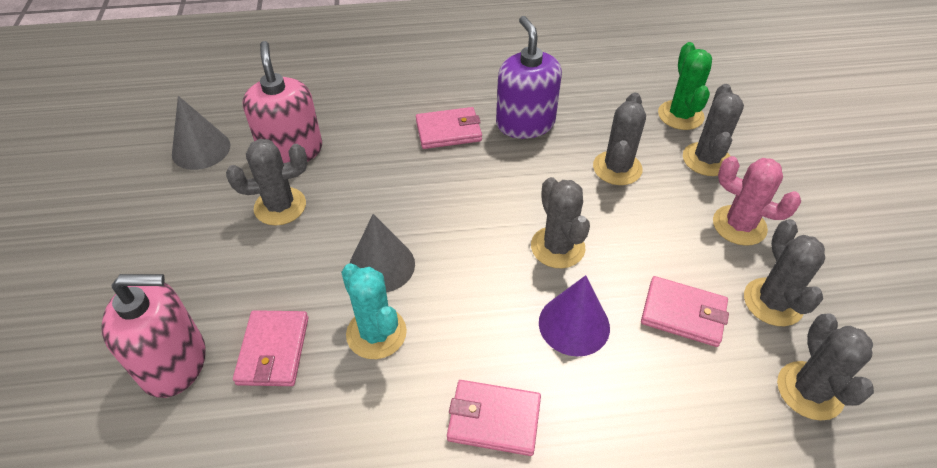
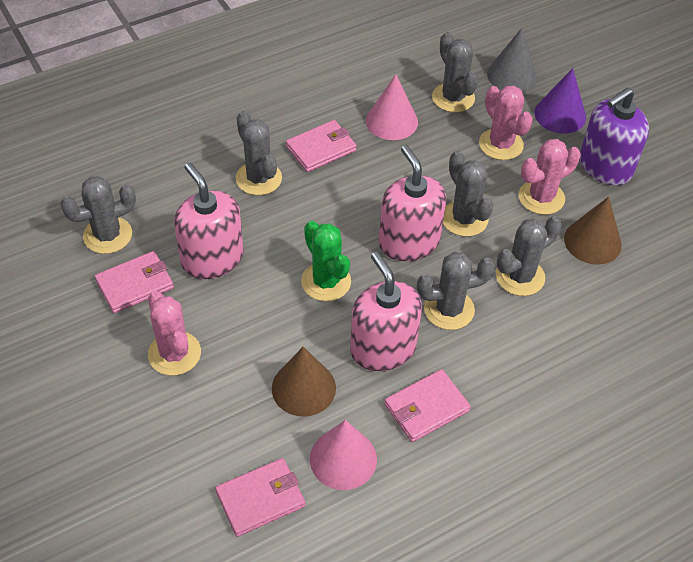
brown cone: none = 0 -> [272,347,336,417] [564,197,622,265] = 2
grey cone: [172,96,231,170] [349,214,415,293] = 2 -> [487,28,537,92] = 1
pink cactus: [713,156,801,246] = 1 -> [148,291,201,376] [479,86,533,160] [519,139,581,215] = 3
pink cone: none = 0 -> [310,420,377,490] [366,74,418,140] = 2
pink soap dispenser: [101,274,206,398] [242,41,322,163] = 2 -> [174,163,244,279] [350,252,422,371] [379,145,446,261] = 3
turquoise cactus: [341,264,407,359] = 1 -> none = 0

